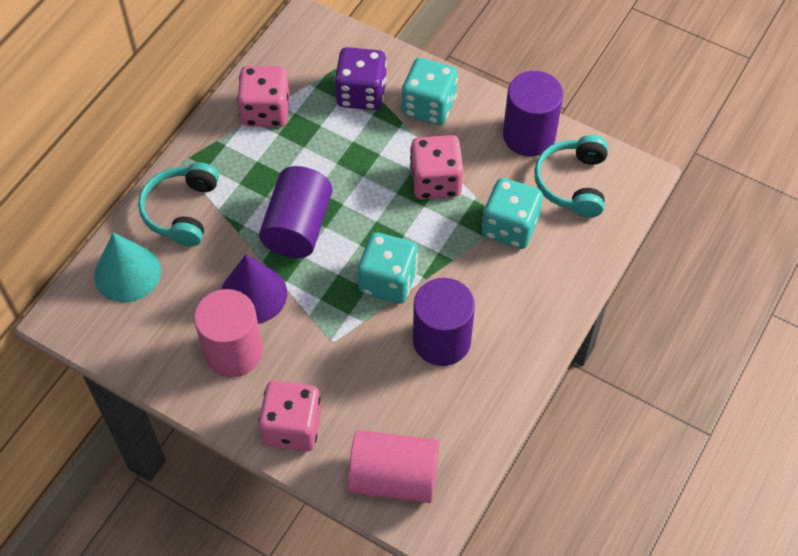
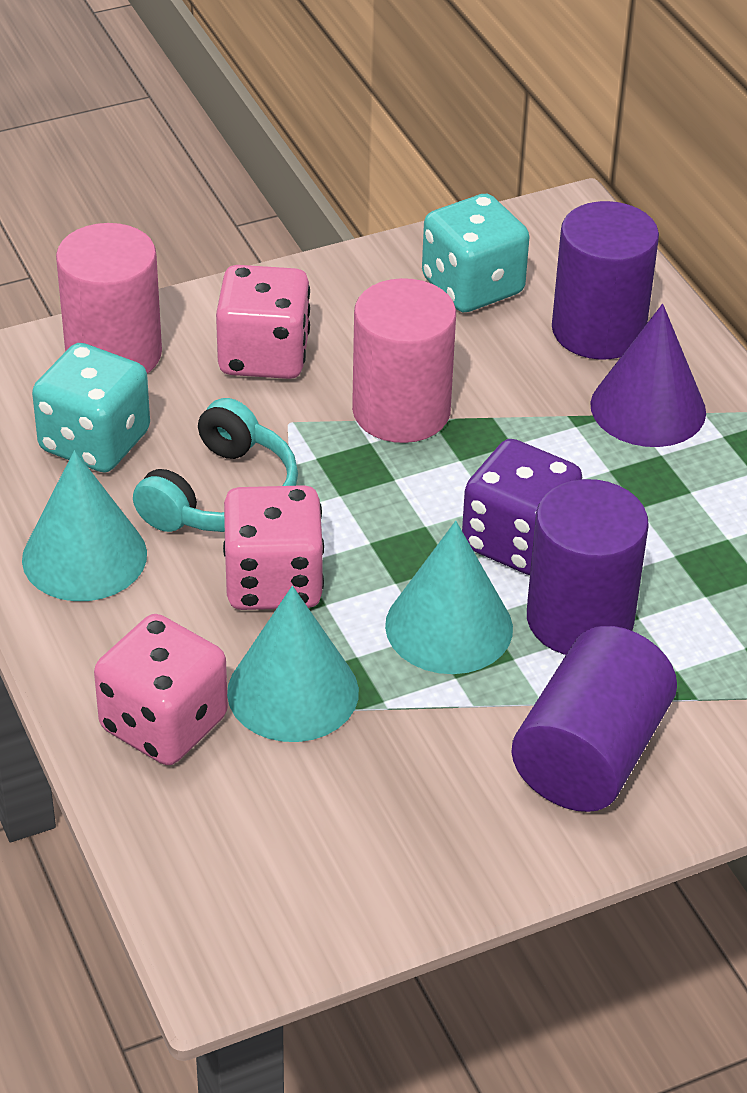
turquoise cone: [94,233,161,303] = 1 -> [22,450,147,601] [227,586,359,742] [385,521,513,674] = 3
turquoise dice: [358,232,418,304] [402,58,458,125] [482,178,543,249] = 3 -> [32,343,150,472] [422,194,529,312] = 2
turquoise headphones: [138,162,219,246] [534,135,608,218] = 2 -> [133,398,298,532] = 1

